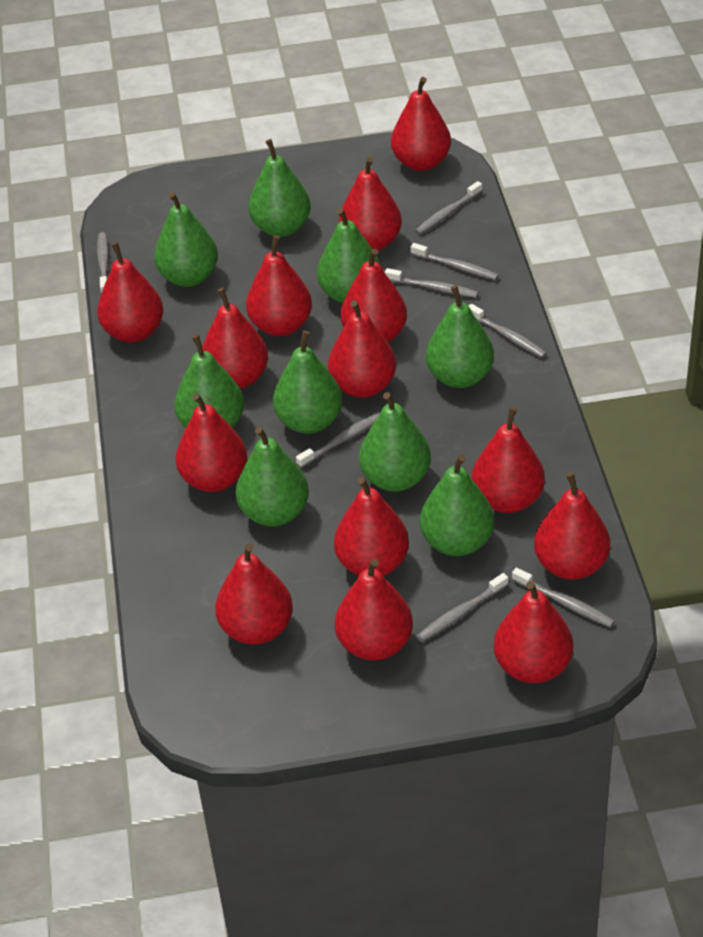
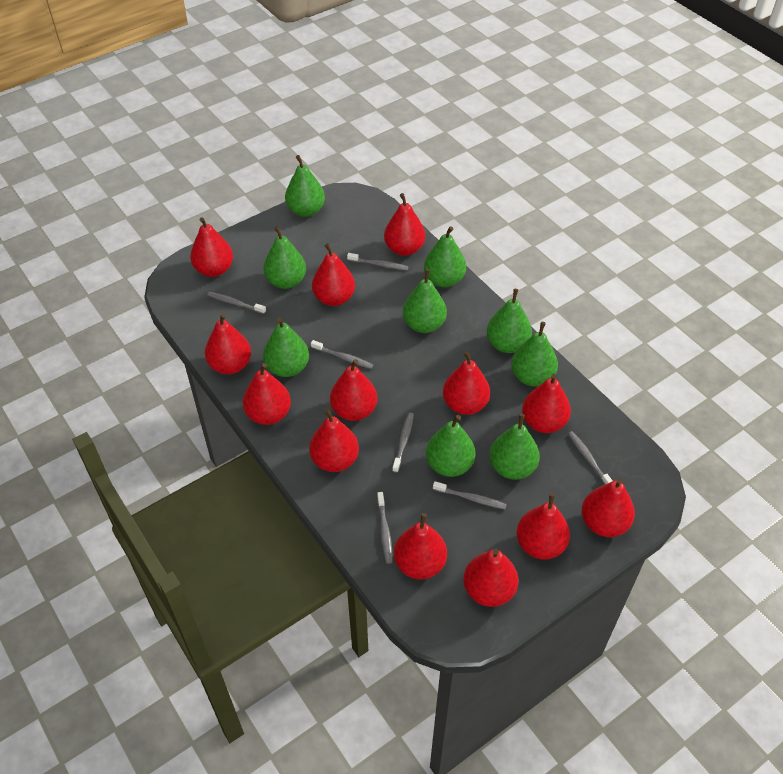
grey toothbrush: [97,232,109,294] [296,413,380,468] [385,268,478,298] [411,243,499,280] [415,181,482,234] [416,573,509,642] [469,304,547,358] [512,568,615,628] = 8 -> [207,292,266,314] [311,340,373,369] [347,253,409,270] [377,492,393,564] [392,413,414,473] [433,481,507,509] [568,431,612,484] = 7
red pear: [97,242,163,342] [176,393,247,492] [202,288,268,389] [215,544,293,645] [246,235,312,336] [328,300,396,398] [334,477,409,576] [335,559,413,661] [339,157,402,251] [341,249,407,342] [391,77,451,171] [472,407,545,513] [494,581,573,683] [534,472,610,580] = 14 -> [190,217,233,277] [205,313,251,374] [243,363,291,425] [309,408,359,472] [312,243,355,306] [330,359,377,421] [384,193,425,256] [394,513,447,579] [443,351,490,415] [463,549,518,607] [516,493,570,559] [522,374,571,433] [582,478,635,537] = 13

